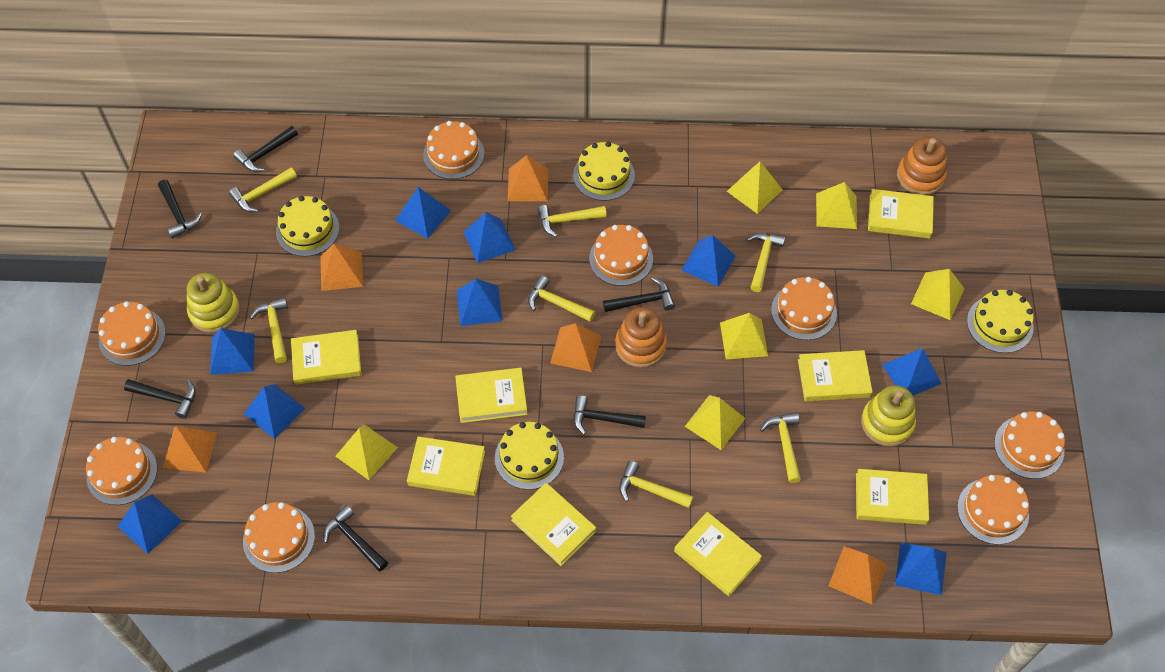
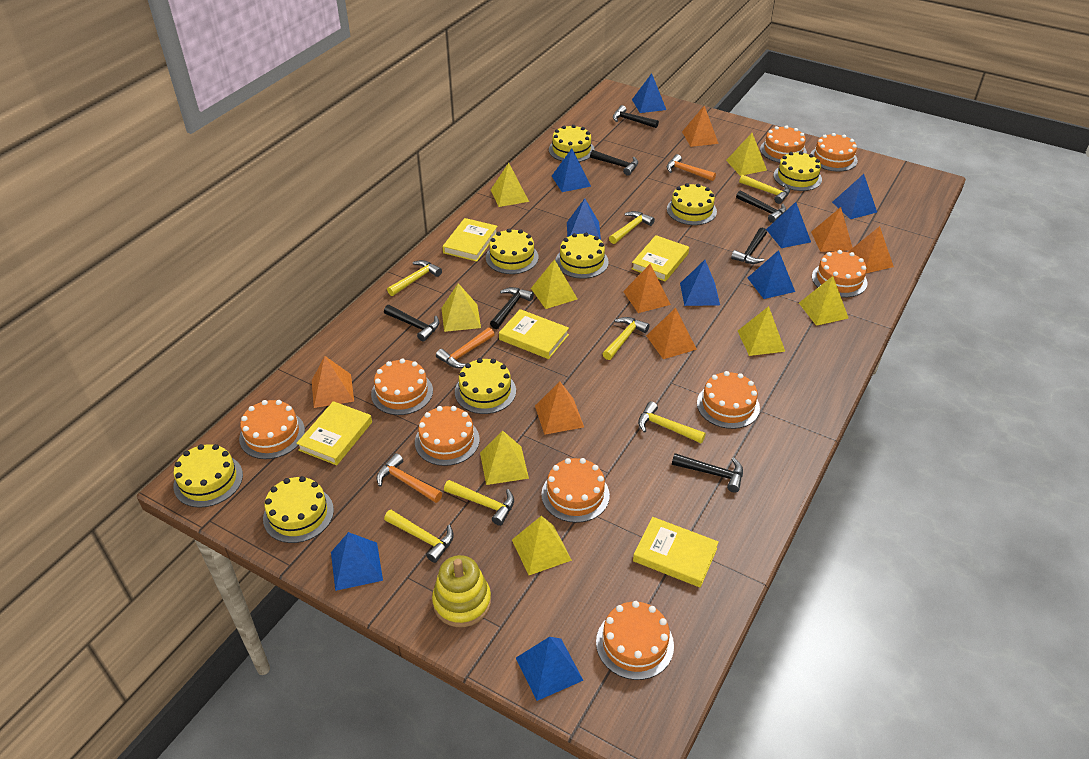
black hammer: [124,379,196,419] [158,180,202,239] [233,126,298,172] [323,505,388,572] [574,395,646,435] [603,277,675,312] = 6 -> [384,305,439,342] [490,287,534,329] [590,150,638,176] [613,105,659,128] [672,453,743,493] [731,228,767,264] [736,191,786,223] = 7
orange cake: [86,437,157,505] [98,301,166,366] [243,502,315,573] [423,121,484,179] [589,225,653,286] [771,277,837,340] [957,475,1029,545] [994,411,1065,479] = 8 -> [239,400,305,459] [371,359,433,415] [415,406,480,466] [541,458,610,523] [596,601,674,680] [697,371,760,429] [760,125,807,163] [811,133,858,172] [812,250,867,297] = 9
orange hammer: none = 0 -> [377,453,442,503] [436,327,495,368] [667,154,716,181] = 3
orange pyramid: [163,426,217,473] [320,244,363,291] [508,155,548,201] [550,323,601,372] [828,546,888,605] = 5 -> [312,356,354,408] [535,381,584,435] [623,264,671,313] [646,308,697,359] [682,106,719,147] [811,207,853,252] [848,226,894,273] = 7
orange stacking toy: [615,307,667,368] [897,137,947,195] = 2 -> none = 0
yellow book: [291,330,361,385] [407,437,485,496] [455,368,527,423] [511,483,596,566] [674,512,762,596] [798,350,873,401] [856,469,929,525] [868,189,934,239] = 8 -> [296,401,372,465] [443,218,498,262] [499,309,569,359] [632,235,689,282] [633,517,719,588] = 5
yellow cake: [276,196,339,257] [495,422,564,490] [573,142,635,201] [967,290,1034,353] = 4 -> [173,444,243,508] [263,476,334,543] [455,358,516,414] [486,228,539,274] [549,125,595,162] [555,233,609,279] [667,183,717,225] [774,151,822,191] = 8
yellow pyramid: [335,424,398,480] [685,395,745,450] [720,313,768,359] [727,162,783,214] [816,182,857,229] [911,269,965,320] = 6 -> [441,283,481,332] [480,430,529,485] [491,163,529,207] [512,516,572,575] [531,259,577,309] [726,133,767,176] [738,306,785,356] [799,276,849,326] = 8
yellow stacking toy: [187,273,240,333] [861,385,916,447] = 2 -> [432,555,491,627] = 1

